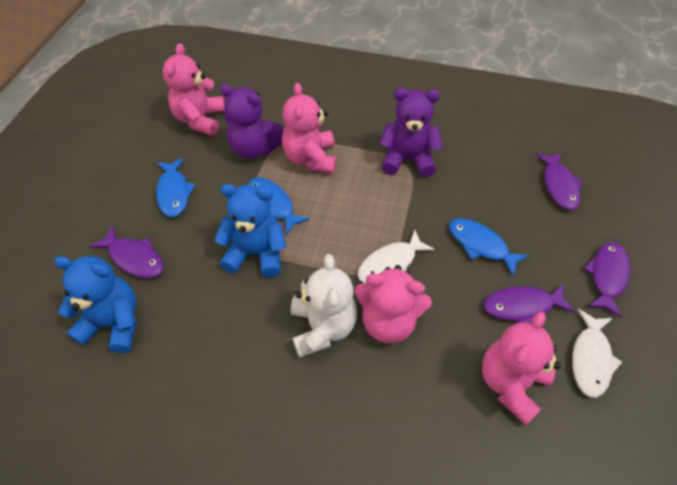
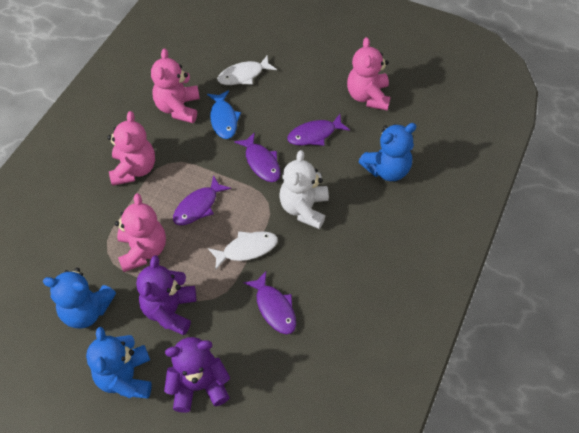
blue fish: [156,158,196,217] [248,178,310,235] [449,218,529,276] = 3 -> [207,90,241,139] = 1
blue teddy bear: [54,256,136,353] [214,184,286,278] = 2 -> [43,268,116,328] [86,327,152,399] [358,123,417,181] = 3

